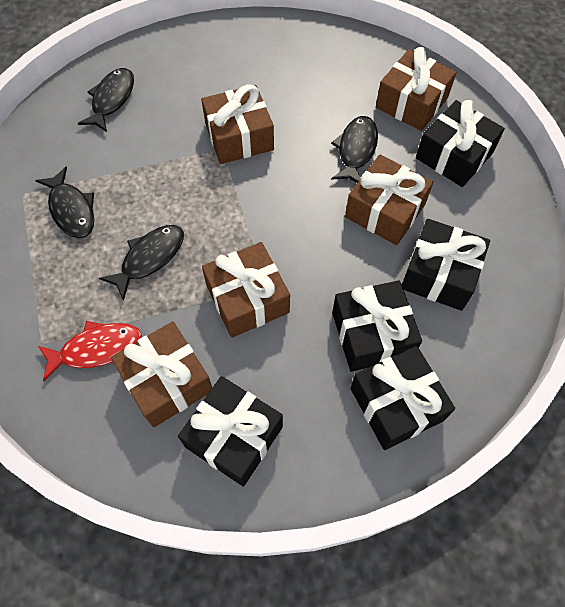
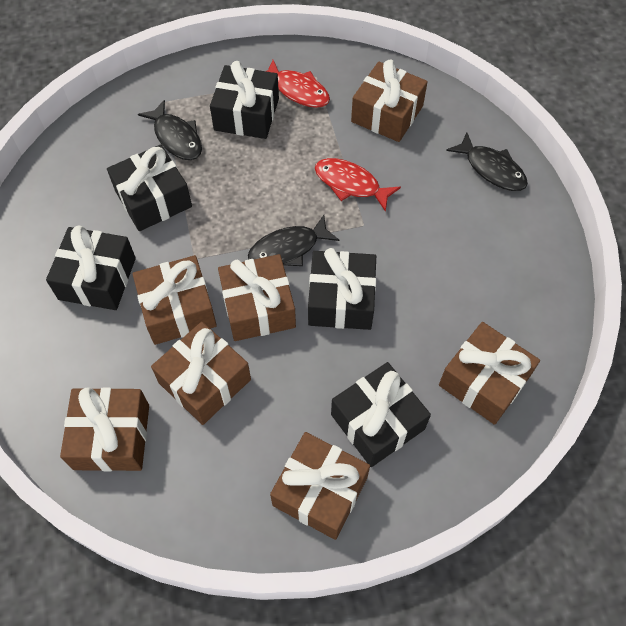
black fish: [35,166,94,238] [78,68,134,132] [99,225,184,301] [331,116,378,183] = 4 -> [138,100,202,160] [248,215,339,266] [446,133,528,191] = 3
brown gift: [111,322,212,427] [201,84,274,164] [202,242,290,338] [345,155,433,245] [376,47,457,131] = 5 -> [60,387,149,471] [133,255,217,345] [151,322,251,425] [218,254,296,341] [270,432,370,540] [351,60,428,142] [439,322,540,425] = 7
red fish: [38,321,142,381] = 1 -> [266,60,330,108] [315,158,401,212] = 2

